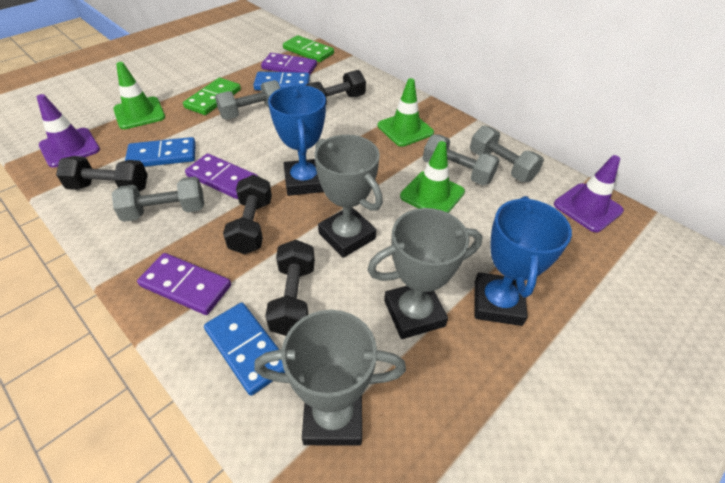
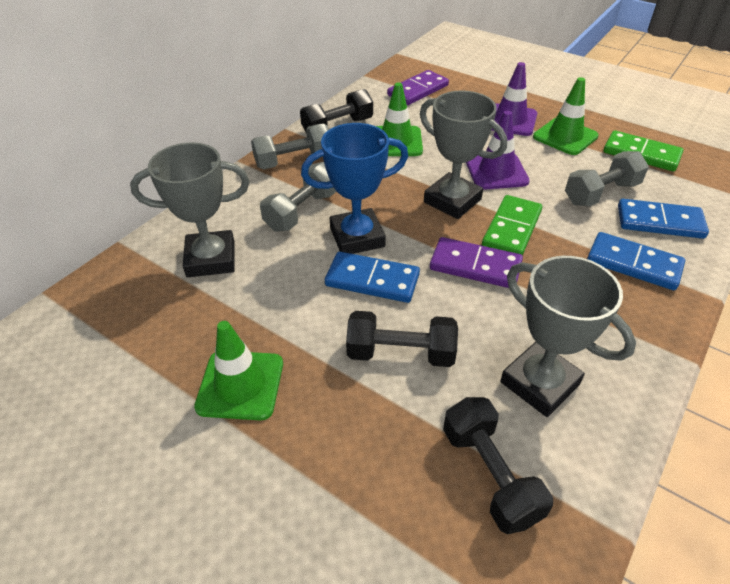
black dumbbell: [56,156,148,192] [223,175,272,254] [265,240,315,336] [305,70,366,104] = 4 -> [300,89,373,132] [346,311,458,367] [443,397,553,534] = 3
blue trophy: [268,85,326,196] [474,196,572,326] = 2 -> [301,123,408,254] = 1
grey dumbbell: [112,176,204,222] [215,80,280,120] [423,135,500,185] [470,126,544,182] = 4 -> [251,124,329,169] [260,162,337,232] [565,151,649,207] = 3
purple domino: [137,253,231,315] [185,153,258,199] [261,53,317,75] = 3 -> [387,70,449,105] [430,237,523,288] = 2

